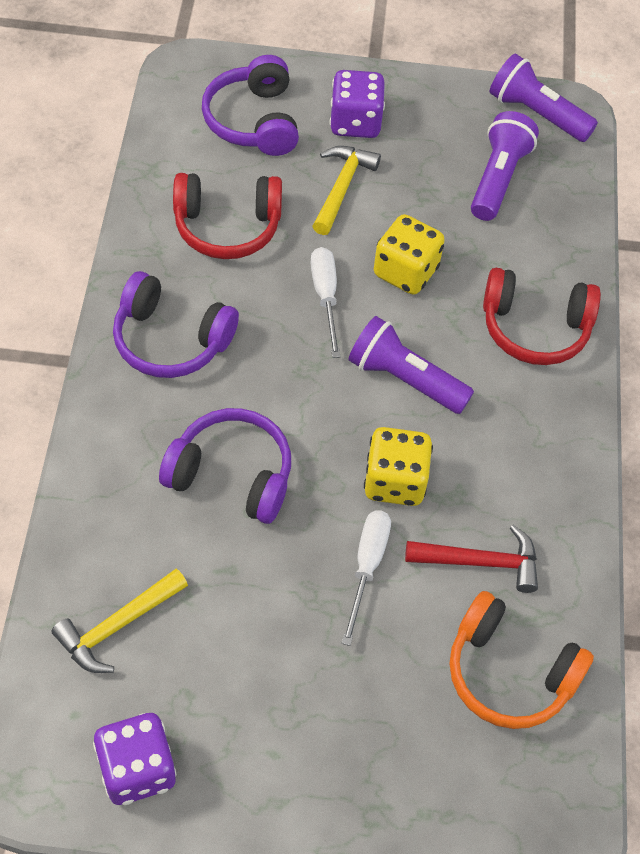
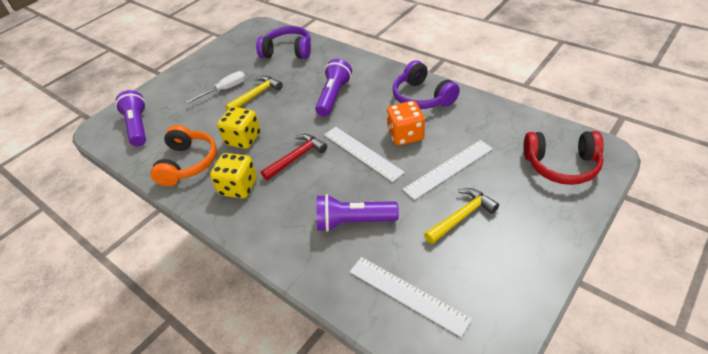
orange dice: none = 0 -> [386,101,425,145] = 1
purple dice: [93,713,177,805] [330,70,385,138] = 2 -> none = 0
purple headphones: [113,271,239,378] [159,408,291,524] [202,55,299,156] = 3 -> [256,26,311,59] [393,60,460,109] = 2
red headphones: [173,173,282,259] [483,268,601,365] = 2 -> [523,131,604,185] = 1
white ruler: none = 0 -> [324,127,405,182] [350,257,472,337] [403,140,493,200] = 3
white screwdriver: [311,247,340,358] [342,510,391,646] = 2 -> [185,71,246,103] = 1

